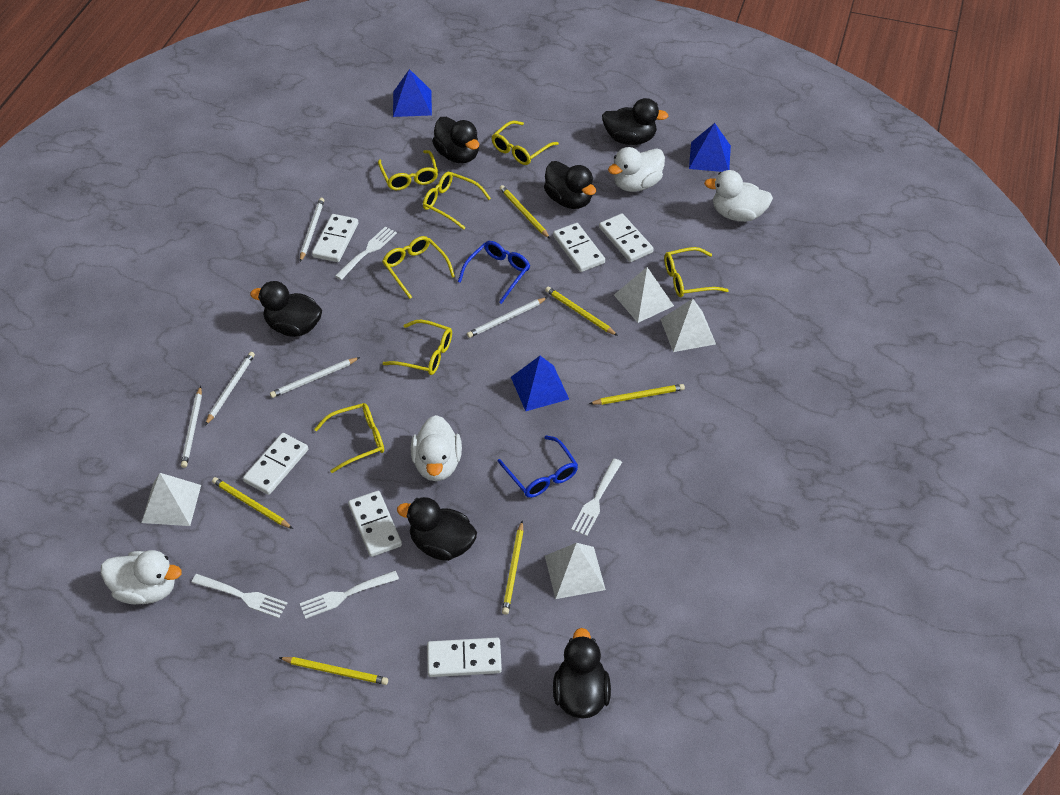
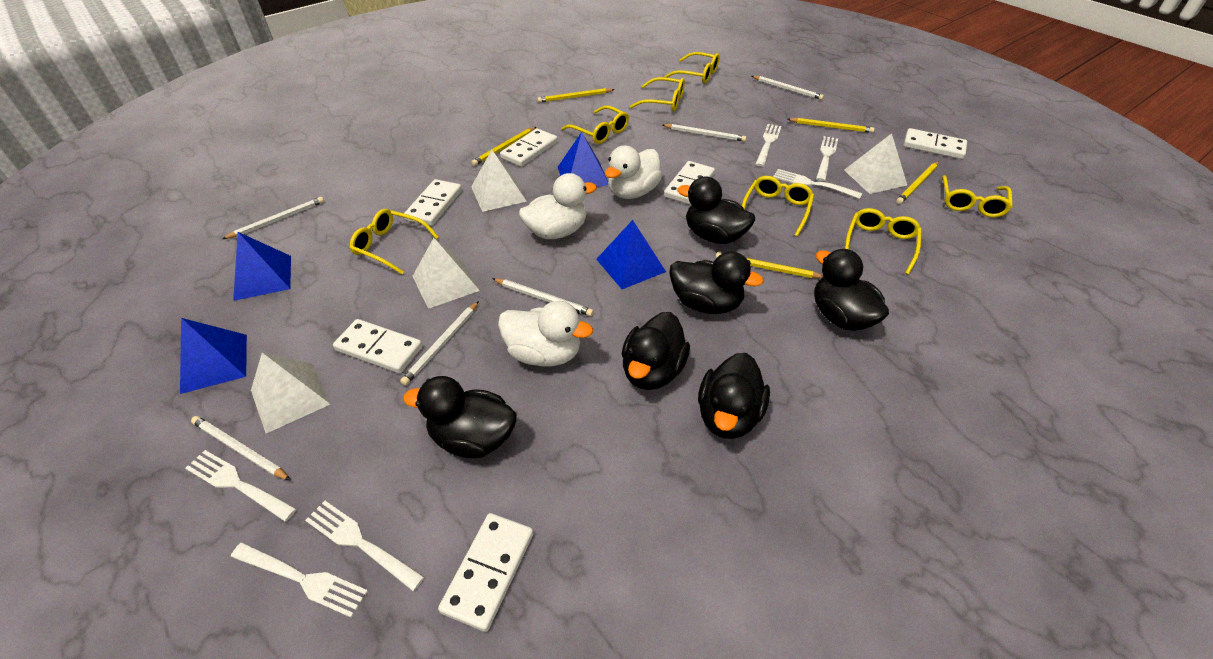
blue glasses: [458,241,530,304] [497,435,578,498] = 2 -> none = 0
blue pyramid: [393,69,432,117] [511,356,569,411] [689,123,731,172] = 3 -> [180,318,247,394] [233,232,291,301] [558,132,608,187] [596,220,666,289] = 4
white duck: [101,550,182,605] [411,415,462,481] [608,147,665,192] [704,170,773,222] = 4 -> [498,301,593,367] [519,173,597,239] [605,145,662,199] = 3
white fork: [191,574,287,618] [300,571,399,619] [335,226,397,280] [571,458,622,536] = 4 -> [185,450,297,522] [231,542,368,618] [305,501,425,591] [756,124,782,167] [773,169,862,199] [816,136,838,181] = 6
white pencil: [181,386,202,468] [205,352,255,425] [270,357,360,398] [300,198,324,262] [467,297,548,338] = 5 -> [191,416,290,480] [222,197,324,239] [400,301,479,385] [492,278,594,316] [663,124,747,142] [752,76,824,100] = 6
yellow pencil: [212,477,293,529] [279,657,388,685] [500,185,550,239] [502,521,523,615] [545,287,618,336] [589,384,685,405] = 6 -> [472,127,536,166] [537,88,615,103] [716,252,824,278] [787,118,874,133] [896,161,939,204] = 5

